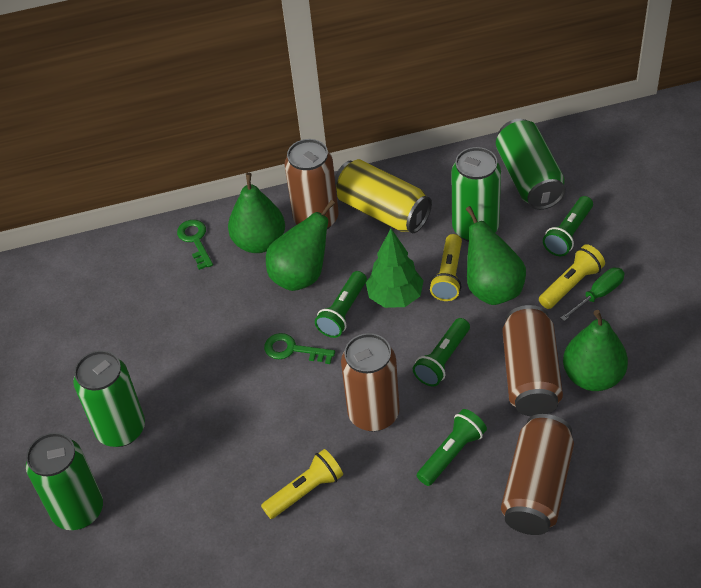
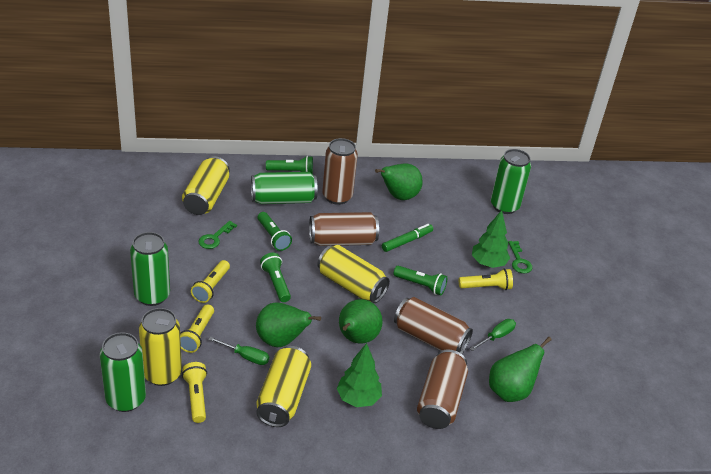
green marker: none = 0 -> [382,224,433,252] = 1
green screwdriver: [560,268,625,321] = 1 -> [208,337,269,365] [470,319,516,351] = 2
green tree: [366,229,424,308] = 1 -> [337,343,382,407] [472,210,510,268] = 2
yellow can: [335,159,432,233] = 1 -> [139,308,182,386] [182,156,229,215] [256,346,311,427] [317,245,390,303] = 4
yellow flashlight: [261,449,343,519] [430,234,462,301] [539,244,605,309] = 3 -> [180,304,214,353] [182,362,207,423] [191,260,230,303] [459,269,513,290] = 4

